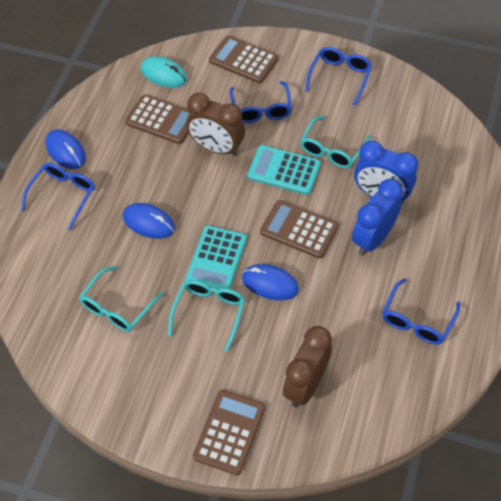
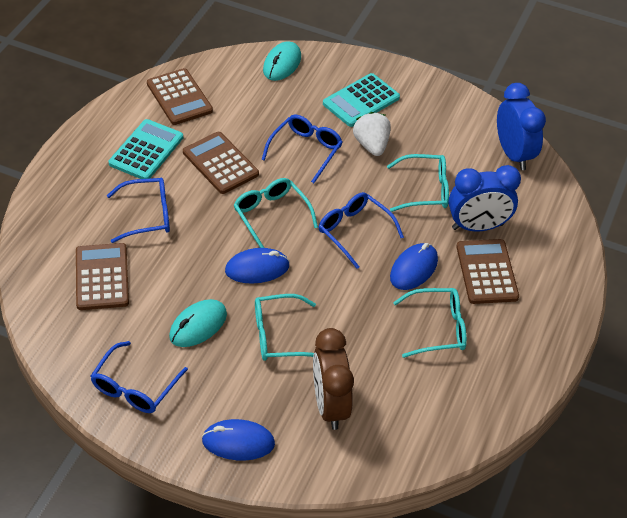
brown clock: [186,93,245,156] [283,326,332,407] = 2 -> [313,328,354,430] = 1
turquoise glasses: [79,266,163,332] [168,280,245,352] [300,116,371,168] = 3 -> [234,178,318,248] [255,294,316,361] [387,154,449,212] [393,288,467,358] = 4
turquoise mouse: [141,56,187,88] = 1 -> [169,299,227,347] [263,41,301,81] = 2
white strawberry: none = 0 -> [353,112,391,156] = 1

